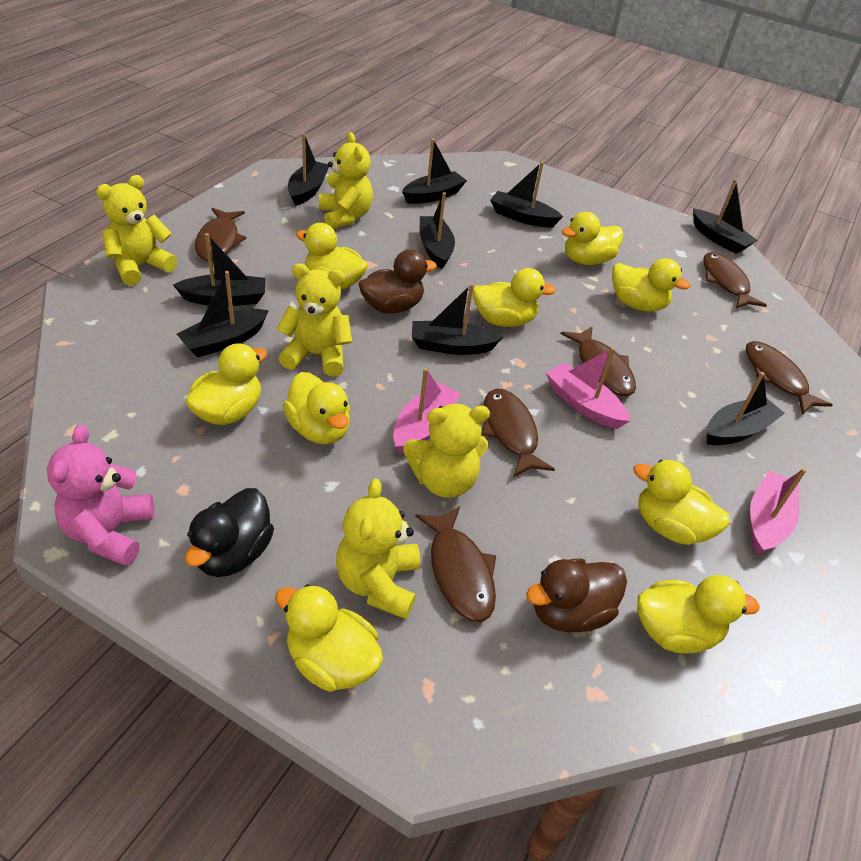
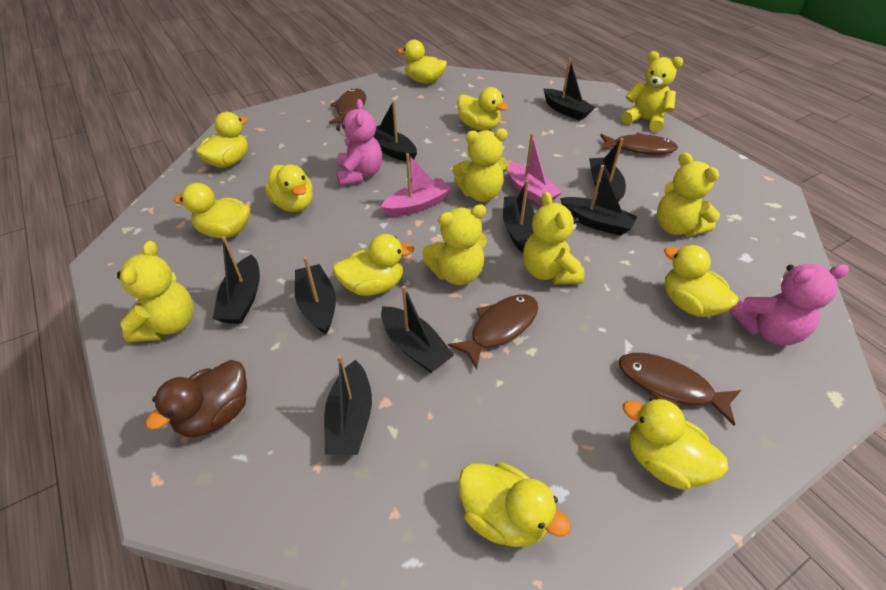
black duck: [185,488,274,577] = 1 -> none = 0
brown duck: [358,249,437,314] [526,558,627,632] = 2 -> [145,360,247,437] = 1
brown fish: [195,208,247,261] [415,506,496,622] [482,389,555,477] [561,326,636,396] [703,252,767,309] [746,341,833,415] = 6 -> [329,88,366,124] [448,295,538,369] [600,132,678,155] [619,353,741,426] = 4
pink boat: [393,368,461,454] [546,347,630,429] [750,468,807,555] = 3 -> [381,153,451,217] [507,133,562,206] = 2
pink teddy bear: [47,425,154,566] = 1 -> [336,99,382,186] [729,264,849,345] = 2
yellow teddy bear: [96,175,177,286] [277,264,352,376] [319,132,373,228] [336,479,420,619] [403,404,490,498] = 5 -> [117,241,194,342] [422,204,487,285] [452,128,509,202] [523,192,584,284] [621,51,683,132] [657,152,720,237] = 6

